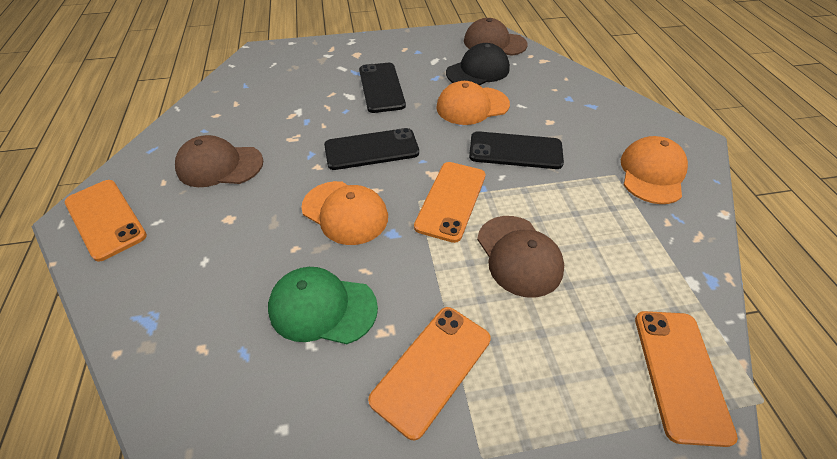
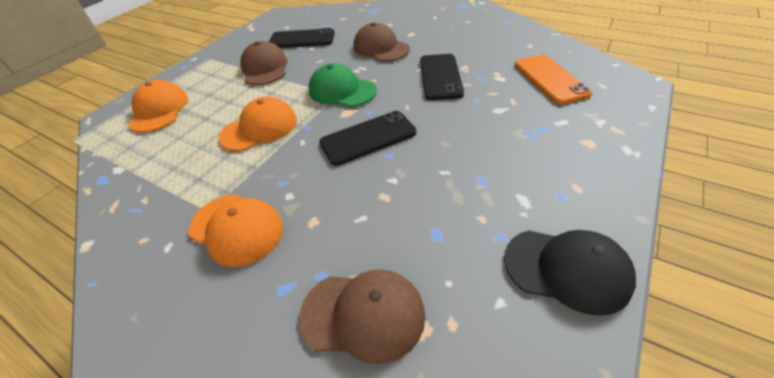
orange phone: [65,180,147,262] [368,307,491,440] [414,162,485,243] [635,311,738,447] = 4 -> [515,55,592,105] = 1

